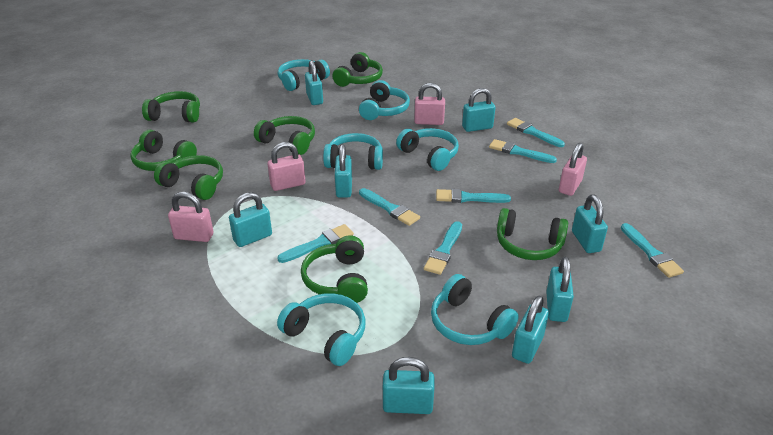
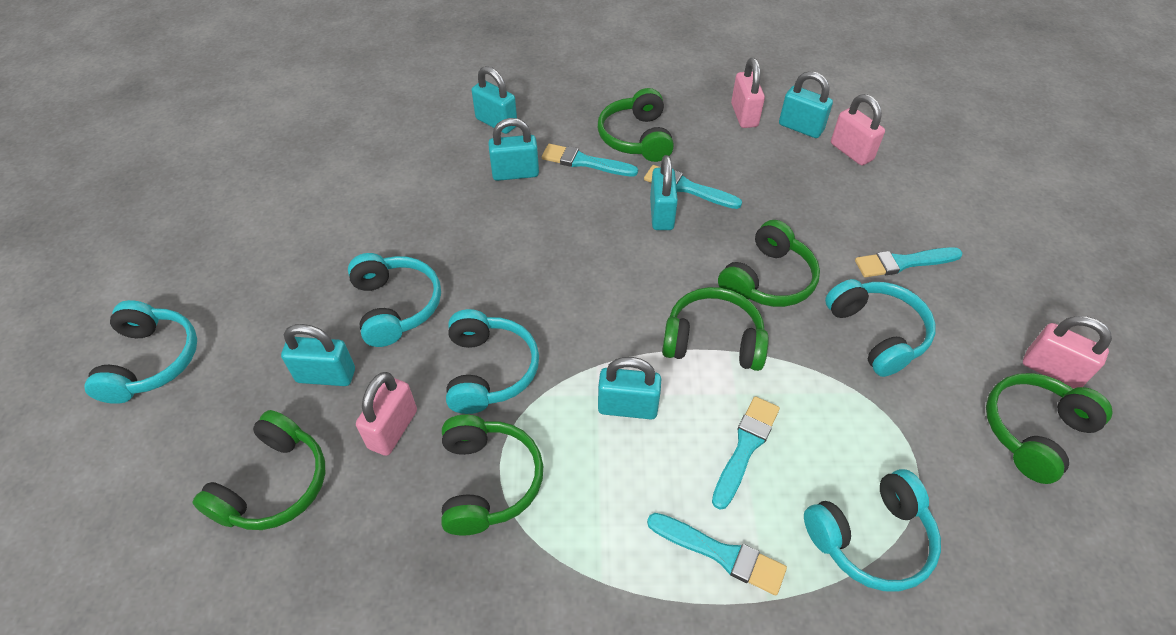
green headphones: [130,130,197,171] [142,91,200,123] [154,155,223,200] [254,116,315,155] [301,235,368,303] [332,52,383,87] [497,208,568,260] = 7 -> [192,410,325,530] [441,415,543,536] [598,88,674,162] [662,287,769,371] [718,220,820,307] [986,373,1112,484] = 6
turquoise brush: [277,224,354,263] [359,188,420,226] [424,221,462,275] [436,189,511,203] [489,139,557,163] [507,118,565,147] [621,223,684,278] = 7 -> [542,144,638,177] [644,165,742,209] [647,513,787,595] [712,396,780,510] [855,247,963,277] = 5
turquoise headphones: [277,293,365,366] [278,59,330,91] [323,133,383,170] [359,80,410,120] [396,128,459,171] [431,274,519,345] = 6 -> [84,300,197,404] [348,253,441,347] [446,309,539,414] [804,469,941,591] [825,279,936,377] = 5
turquoise padlock: [229,192,272,247] [305,60,323,105] [335,144,352,198] [383,357,435,414] [462,88,495,132] [512,295,549,364] [546,257,574,322] [572,194,608,253] = 8 -> [281,324,355,386] [472,66,517,134] [488,118,539,181] [598,357,661,419] [650,155,678,230] [779,71,833,138] = 6

